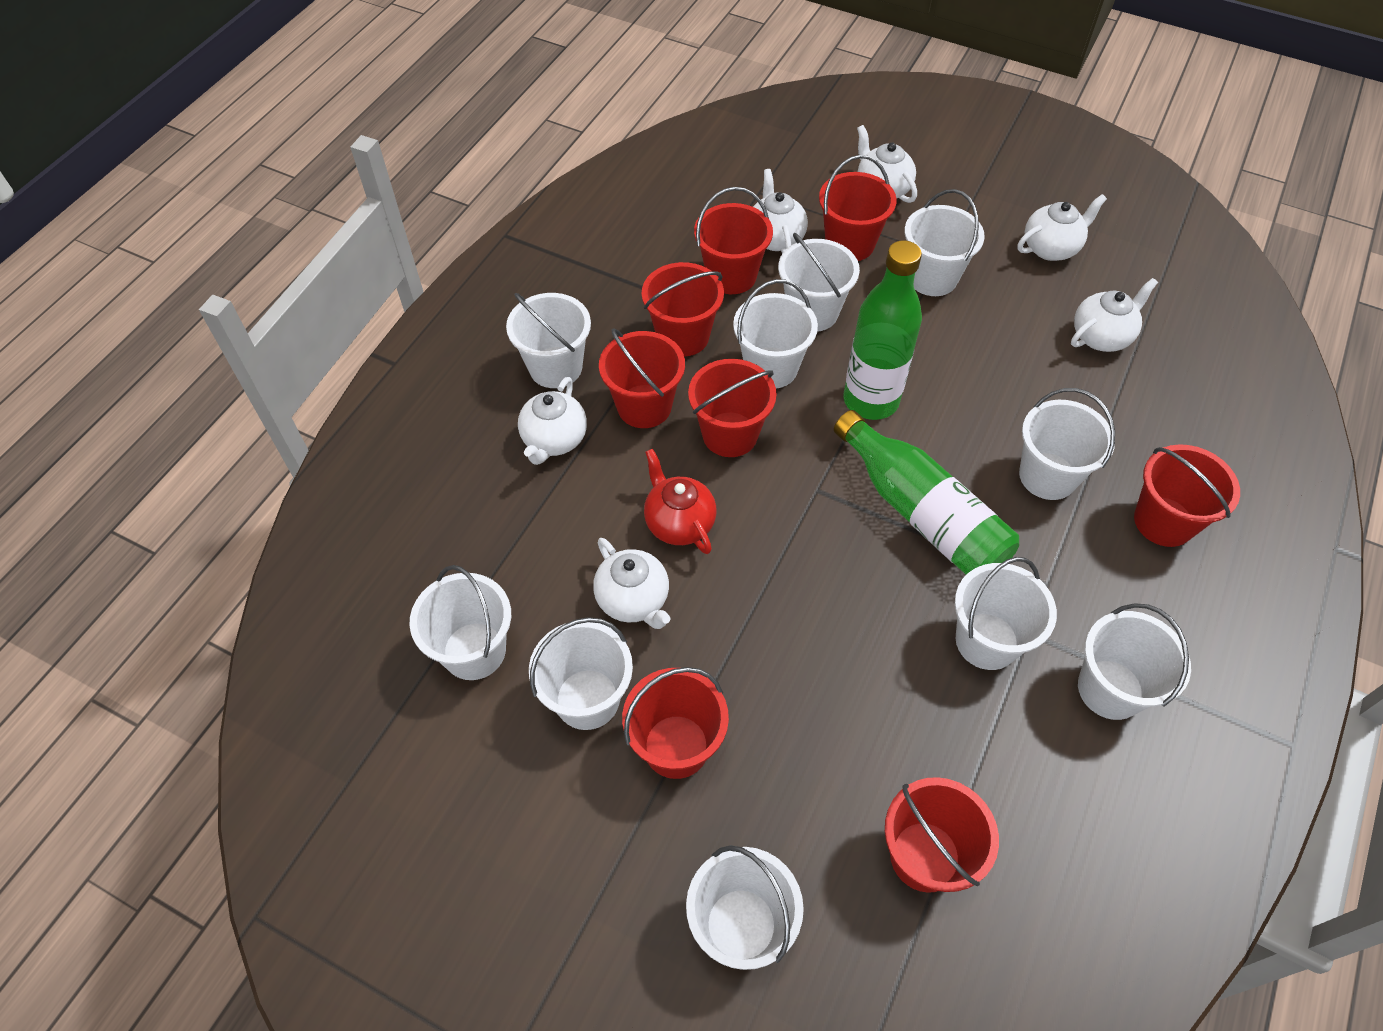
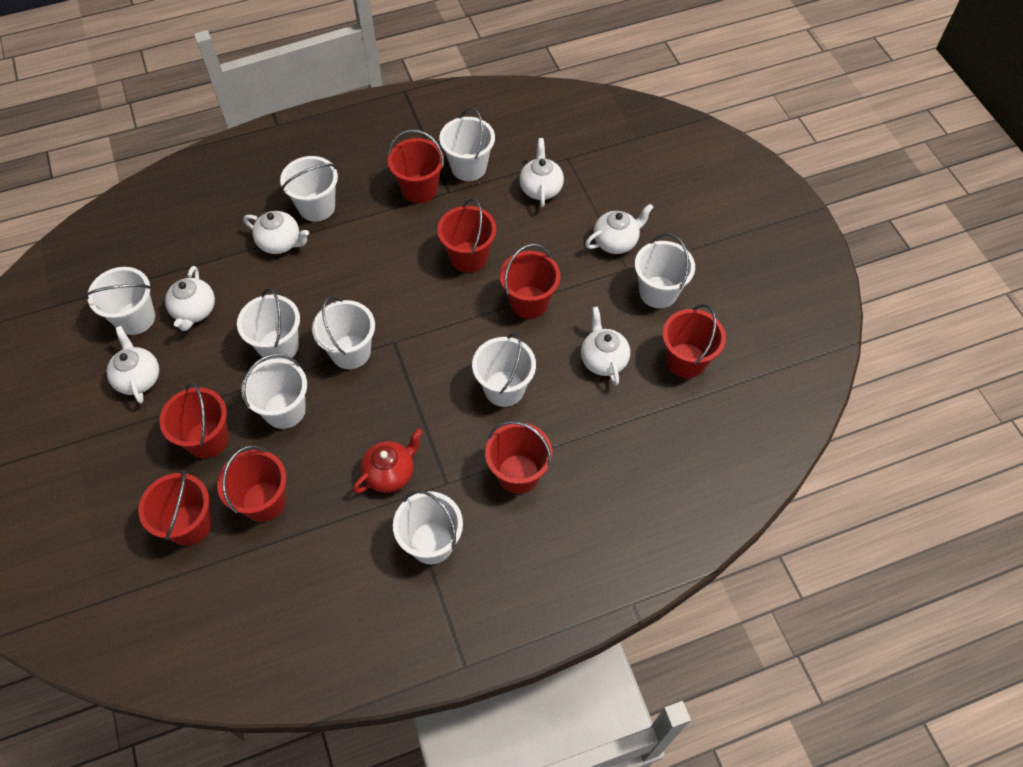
green bottle: [834,410,1019,575] [843,240,922,420] = 2 -> none = 0
white bucket: [410,565,511,680] [506,293,591,388] [529,617,633,730] [686,845,804,970] [733,279,818,389] [778,233,860,332] [904,189,985,296] [955,557,1057,670] [1019,388,1115,500] [1078,603,1191,720] = 10 -> [85,267,155,335] [237,288,300,360] [242,354,307,429] [280,156,338,222] [312,296,375,369] [393,490,463,564] [439,107,495,181] [472,333,536,407] [635,233,695,308] = 9

